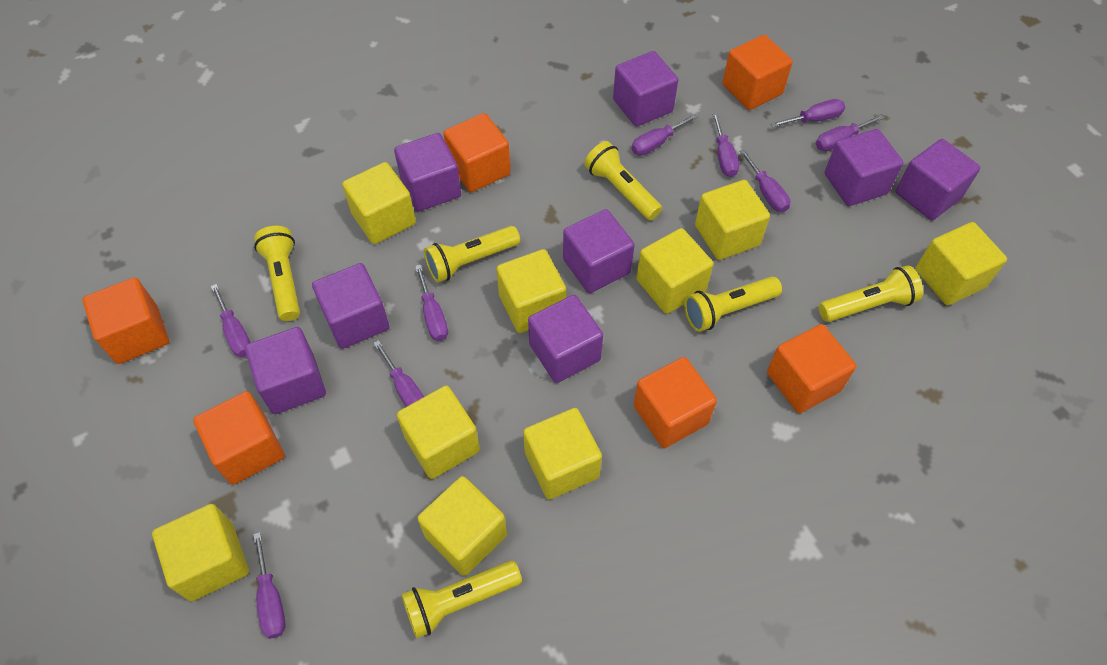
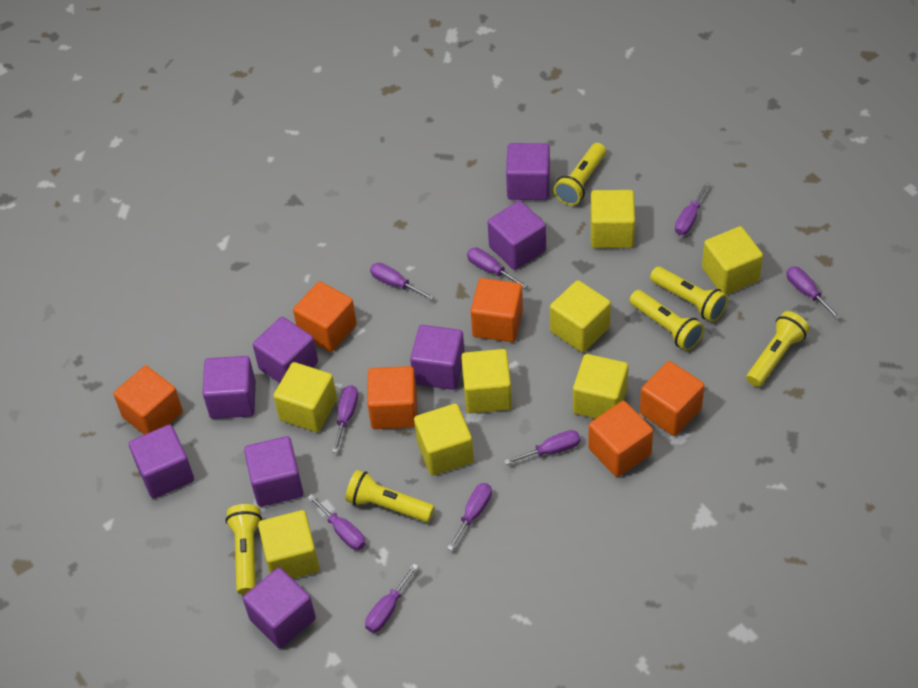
yellow cube: [152,504,249,601] [342,162,416,244] [397,386,480,479] [417,476,507,576] [496,249,566,333] [523,408,602,500] [636,228,713,314] [695,180,770,260] [915,222,1007,305] = 9 -> [258,510,320,579] [273,362,337,432] [414,404,474,476] [461,349,512,413] [550,280,611,352] [573,354,629,419] [590,190,635,248] [702,226,763,294] = 8

